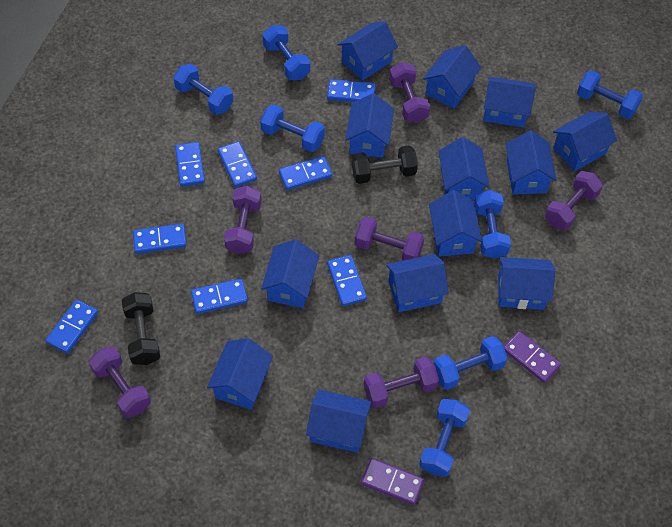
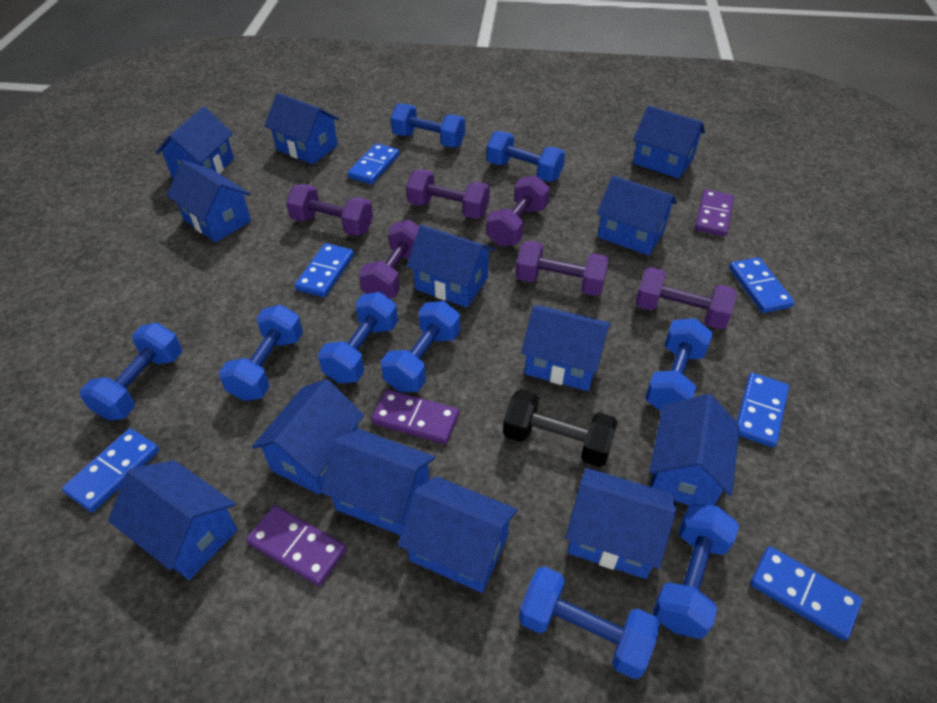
black dumbbell: [122,292,160,365] [352,145,418,184] = 2 -> [503,389,618,467] = 1
blue domino: [45,300,98,354] [133,224,186,254] [175,142,205,187] [191,279,248,314] [218,141,257,187] [279,156,332,190] [327,79,376,102] [327,255,367,306] = 8 -> [62,428,159,512] [294,243,354,297] [347,143,400,184] [729,257,795,313] [736,373,789,447] [750,546,862,641] = 6
blue dumbbell: [173,64,233,115] [260,105,325,152] [262,25,310,80] [419,399,470,477] [433,336,507,390] [474,190,511,259] [577,70,643,119] = 7 -> [80,323,182,420] [219,305,303,401] [318,292,398,383] [381,301,460,392] [391,103,465,147] [486,131,565,182] [519,566,660,679] [645,318,713,411] [652,504,739,639] = 9
purple domino: [361,458,424,505] [504,331,561,383] = 2 -> [246,505,346,586] [371,389,459,444] [695,189,734,236] = 3

